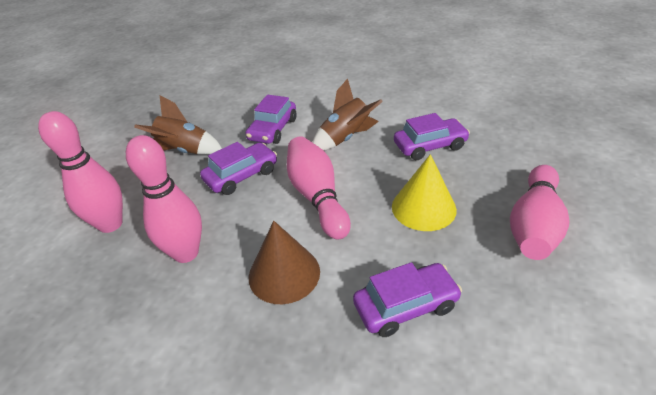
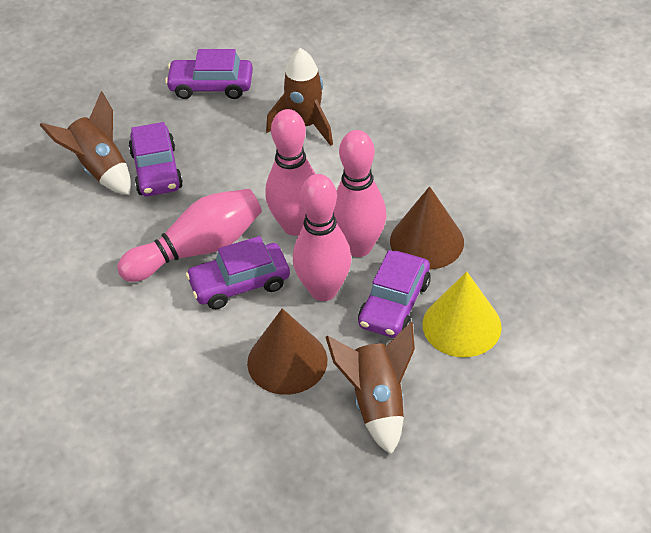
brown cone: [249,221,320,304] = 1 -> [247,308,327,395] [390,186,464,270] = 2
brown rocket: [134,95,222,155] [312,79,383,151] = 2 -> [40,91,131,195] [266,48,333,146] [326,322,415,455] = 3

